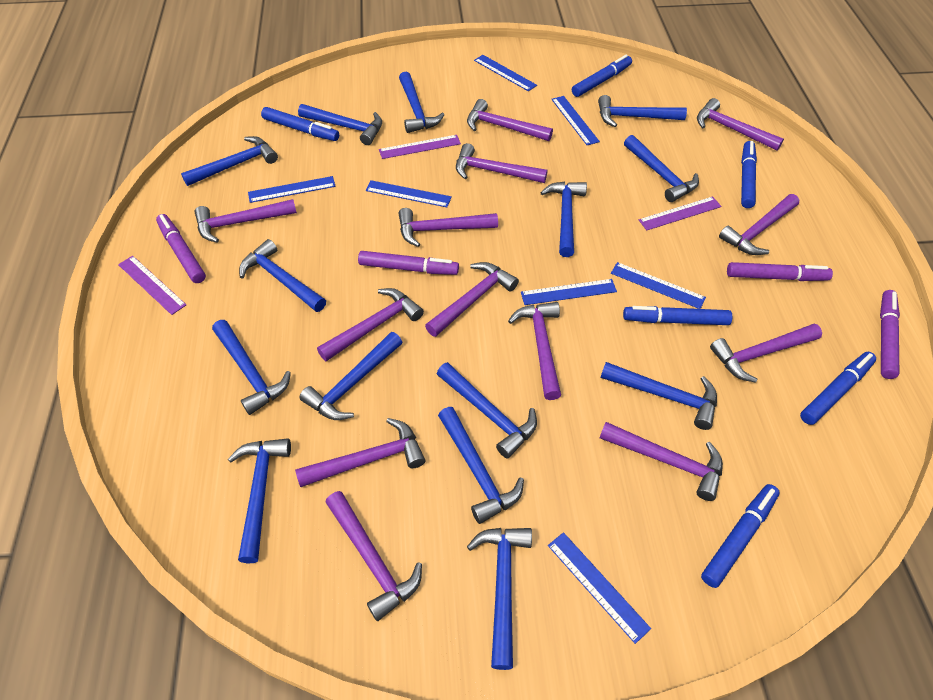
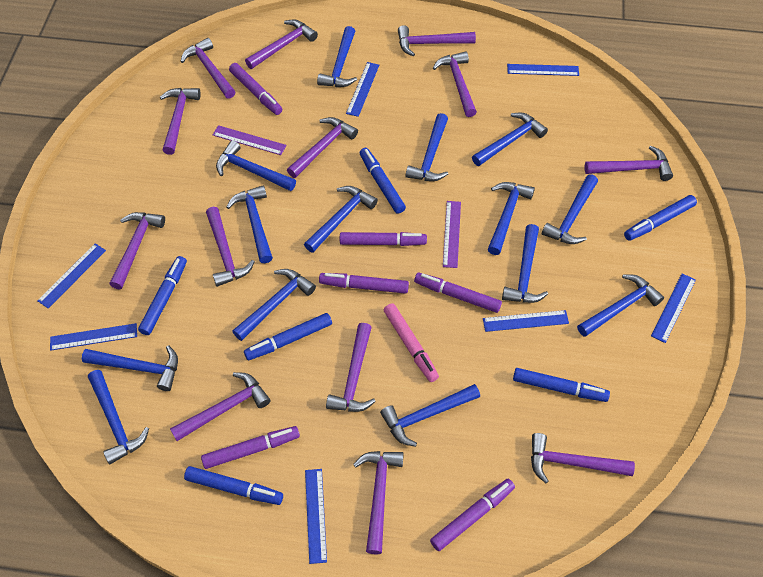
pink marker: none = 0 -> [384,303,439,382] = 1
purple marker: [156,214,206,283] [358,251,459,275] [727,262,833,281] [880,290,900,379] = 4 -> [201,426,300,469] [229,63,282,115] [319,273,409,294] [340,232,427,246] [414,273,502,313] [430,479,515,551] = 6
purple ruler: [118,256,186,315] [379,135,461,159] [639,196,721,230] = 3 -> [213,125,286,155] [443,201,461,268] = 2

